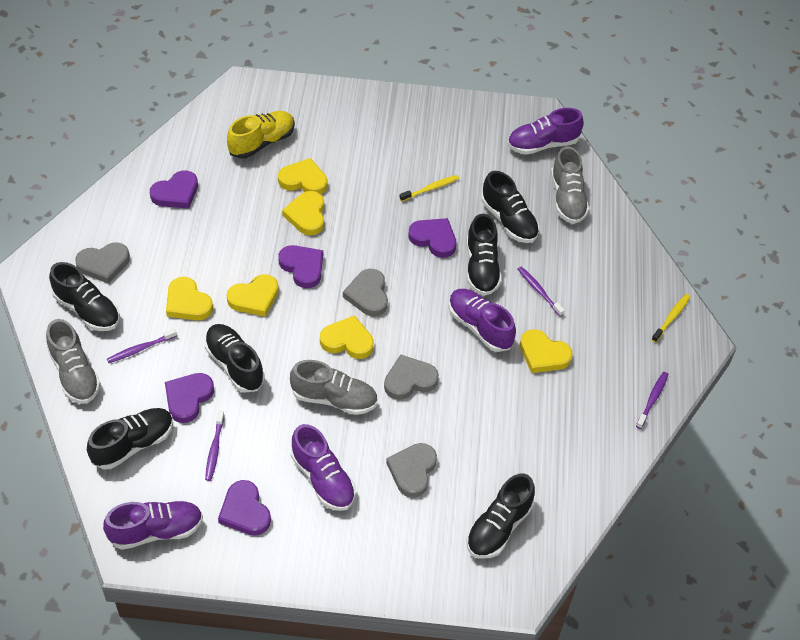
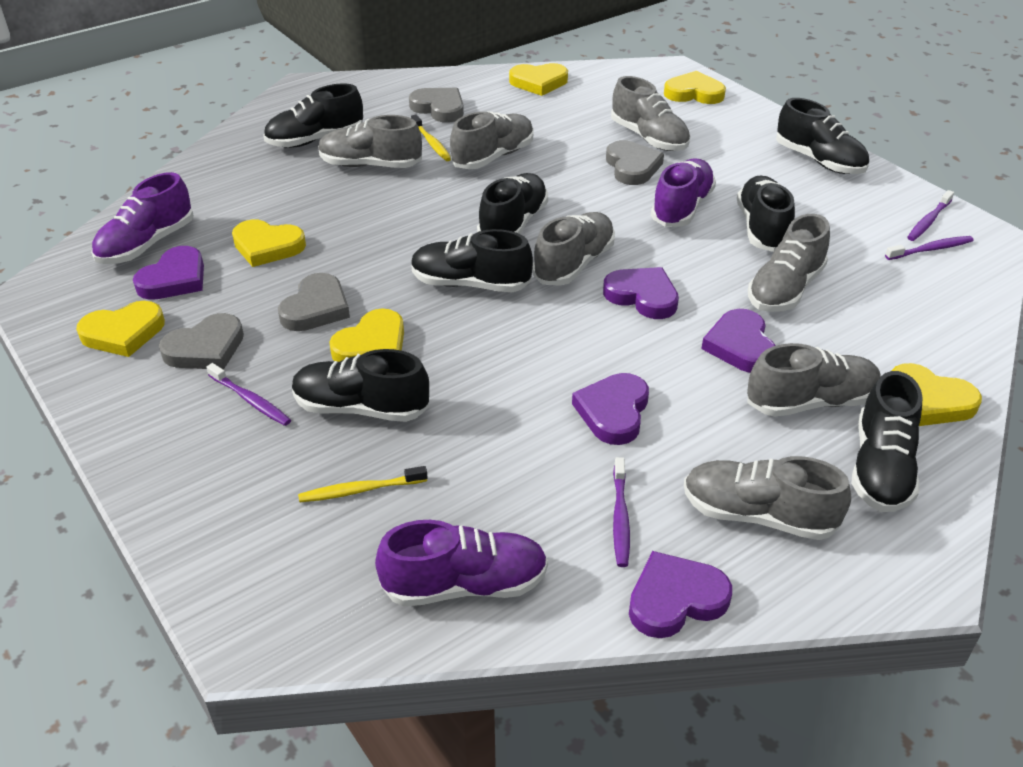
black shoe: [49,262,120,331] [87,408,173,469] [204,324,265,393] [466,214,502,296] [466,474,535,558] [481,171,539,243] = 6 -> [263,83,363,148] [292,349,429,422] [411,229,533,292] [477,173,548,234] [737,176,795,252] [776,98,869,174] [851,371,923,512] = 7
grey shoe: [46,319,101,403] [290,360,378,415] [551,146,589,224] = 3 -> [318,115,422,168] [450,112,533,169] [532,212,615,286] [611,76,690,151] [684,456,851,540] [747,343,881,417] [748,214,830,312] = 7
purple shoe: [103,501,203,550] [291,424,355,511] [449,289,516,352] [507,108,584,155] = 4 -> [91,172,194,264] [375,520,548,606] [651,158,716,227] = 3
yellow shoe: [227,111,295,159] = 1 -> none = 0

